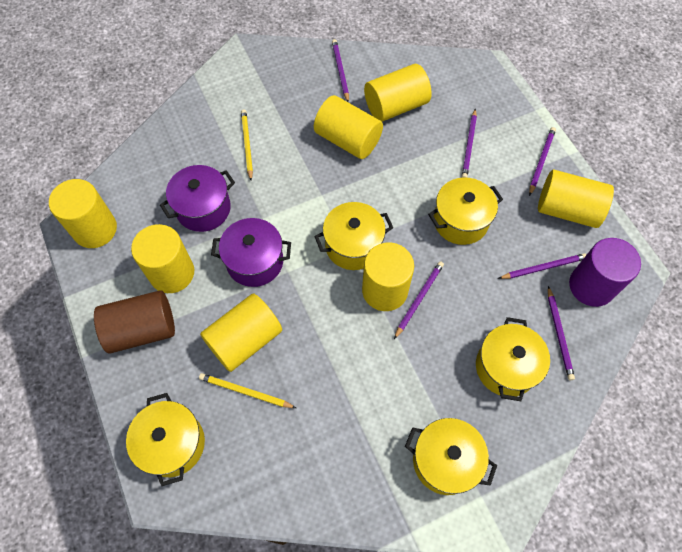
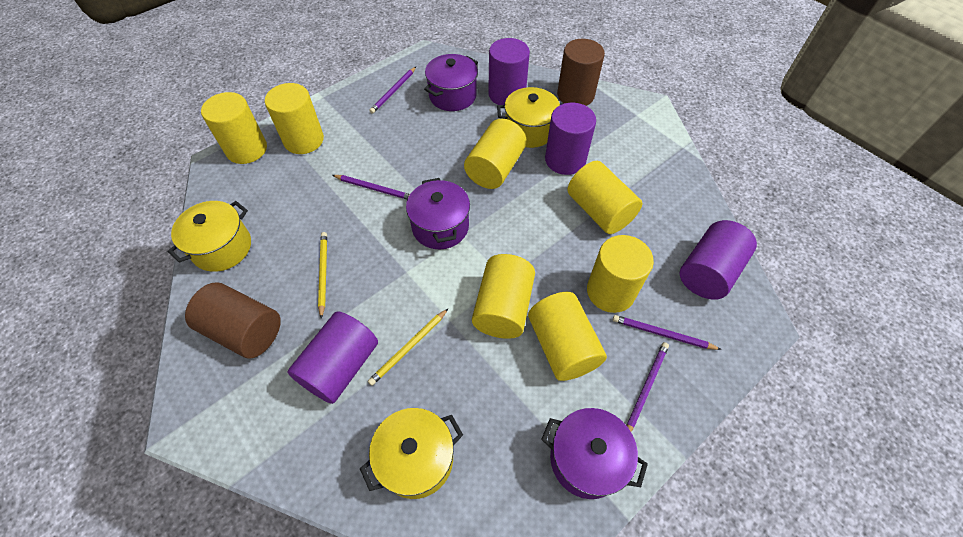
brown cylinder: [94,290,175,353] = 1 -> [185,282,281,358] [557,39,605,106] = 2
purple cylinder: [569,238,641,307] = 1 -> [288,311,378,404] [488,38,530,105] [545,103,596,175] [680,220,757,300] = 4
purple pencil: [332,39,349,102] [394,261,444,339] [462,108,477,178] [498,253,587,279] [529,127,556,196] [548,286,575,380] = 6 -> [332,175,410,200] [369,67,416,114] [613,315,722,350] [626,342,669,432] = 4
purple pot: [160,165,235,232] [211,218,291,287] = 2 -> [406,178,470,249] [424,54,478,111] [541,408,648,499] = 3
yellow pot: [126,393,205,486] [314,202,393,270] [405,418,497,495] [428,177,503,245] [476,317,550,401] = 5 -> [168,201,251,272] [360,408,463,499] [497,87,564,148] = 3

